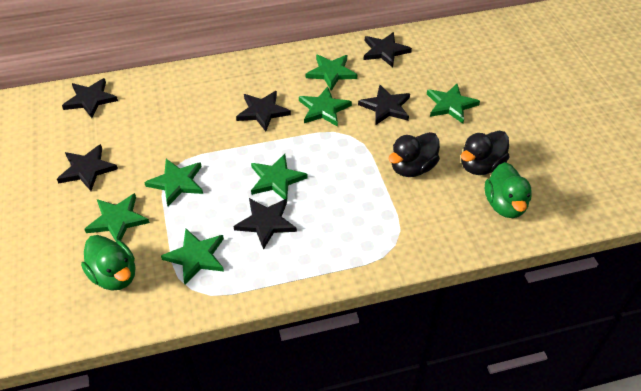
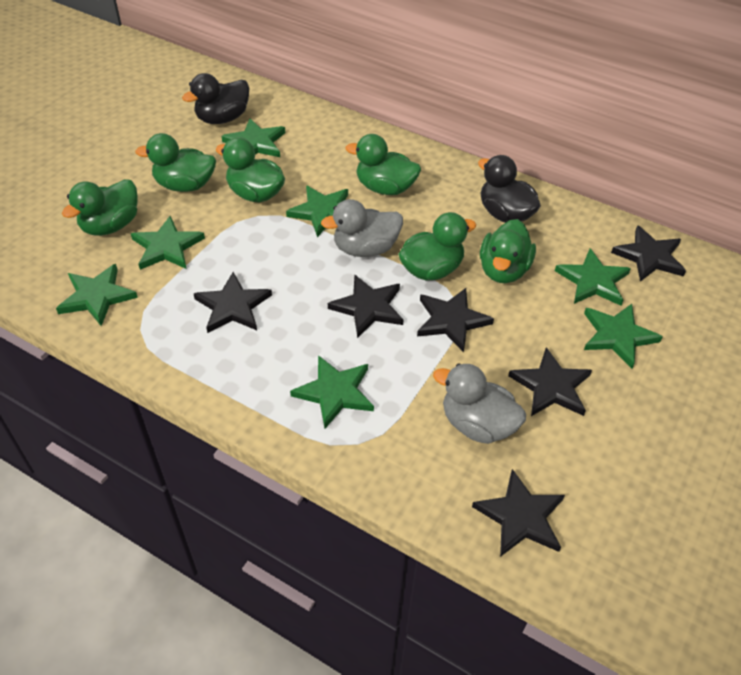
green duck: [81,235,135,291] [485,162,532,218] = 2 -> [62,179,138,236] [135,133,216,192] [216,137,285,202] [346,134,421,195] [398,212,476,281] [480,219,536,283] = 6
grey duck: none = 0 -> [321,199,403,257] [433,363,526,444] = 2

